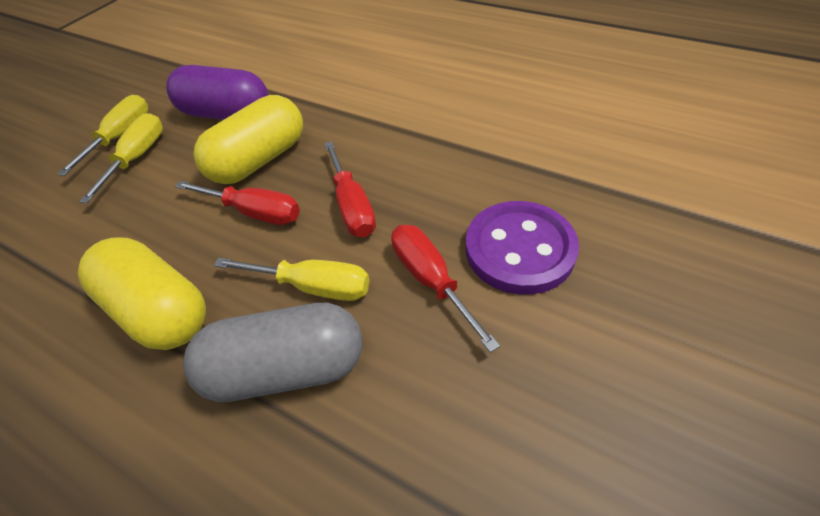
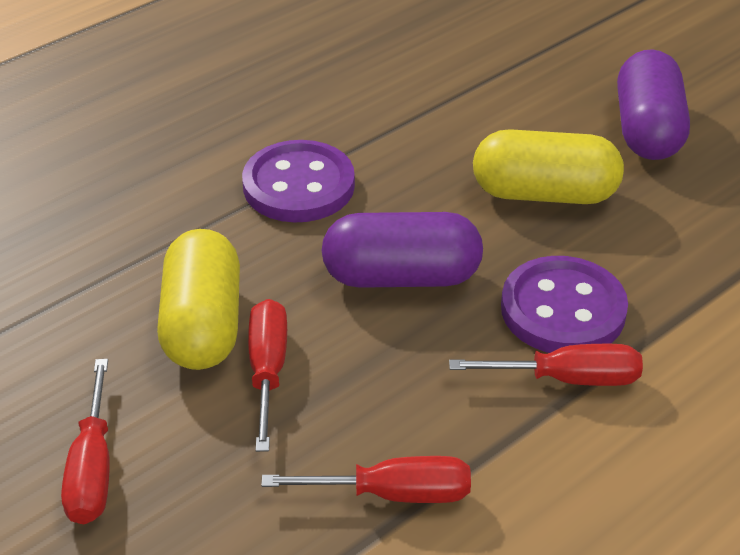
grey capsule: [183,303,362,402] = 1 -> none = 0
purple button: [466,201,579,295] = 1 -> [242,140,355,223] [501,256,628,353] = 2
purple capsule: [166,65,269,120] = 1 -> [322,212,483,288] [617,49,690,160] = 2
red screwdriver: [175,181,300,225] [324,141,376,237] [391,225,500,353] = 3 -> [61,359,110,524] [248,299,287,452] [261,456,471,503] [449,344,643,386] = 4
yellow screwdriver: [57,95,148,176] [79,113,163,203] [214,257,370,301] = 3 -> none = 0

